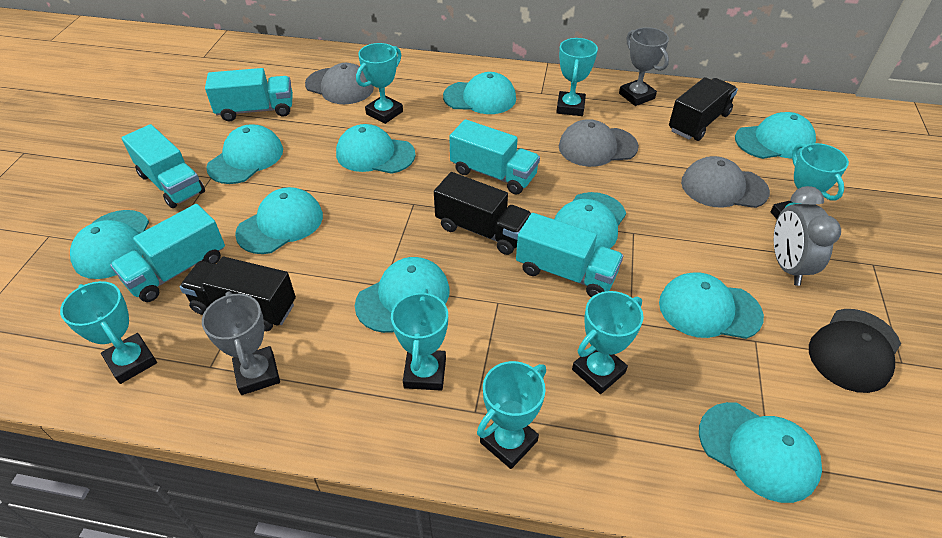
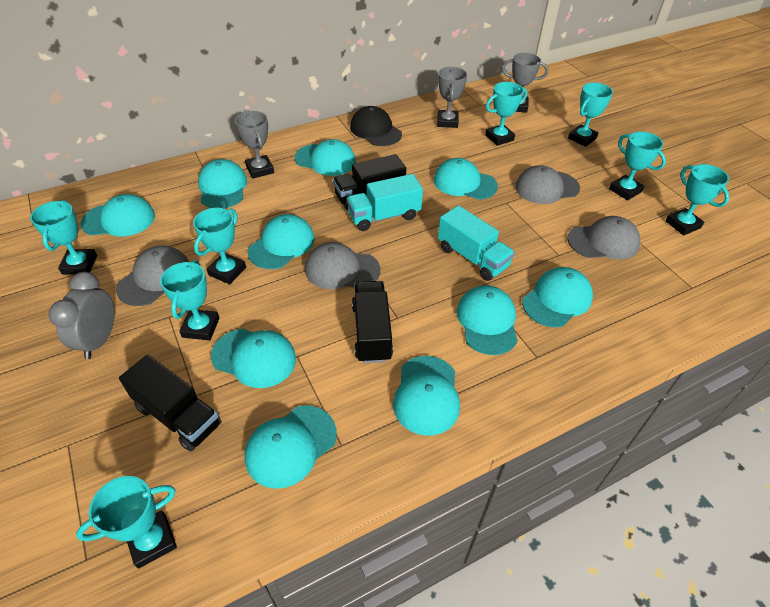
grey cap: [305,63,374,104] [559,119,639,167] [681,156,770,208] = 3 -> [116,246,189,306] [305,242,380,289] [515,165,580,204] [567,216,640,260] = 4
grey trophy: [202,291,280,395] [619,27,669,106] = 2 -> [235,111,274,178] [437,67,467,128] [502,53,548,113] = 3
turquoise trophy: [60,281,157,384] [356,43,403,124] [391,289,448,390] [477,361,546,469] [556,38,598,116] [572,291,643,394] [770,143,849,219] = 7 -> [30,200,97,275] [76,476,177,569] [160,260,219,341] [193,208,246,284] [485,82,527,146] [568,83,613,147] [609,132,666,201] [665,164,729,235] = 8
turquoise truck: [110,204,225,302] [122,124,205,208] [205,68,293,121] [449,119,540,195] [516,213,623,297] = 5 -> [347,174,423,231] [438,205,515,281] = 2

